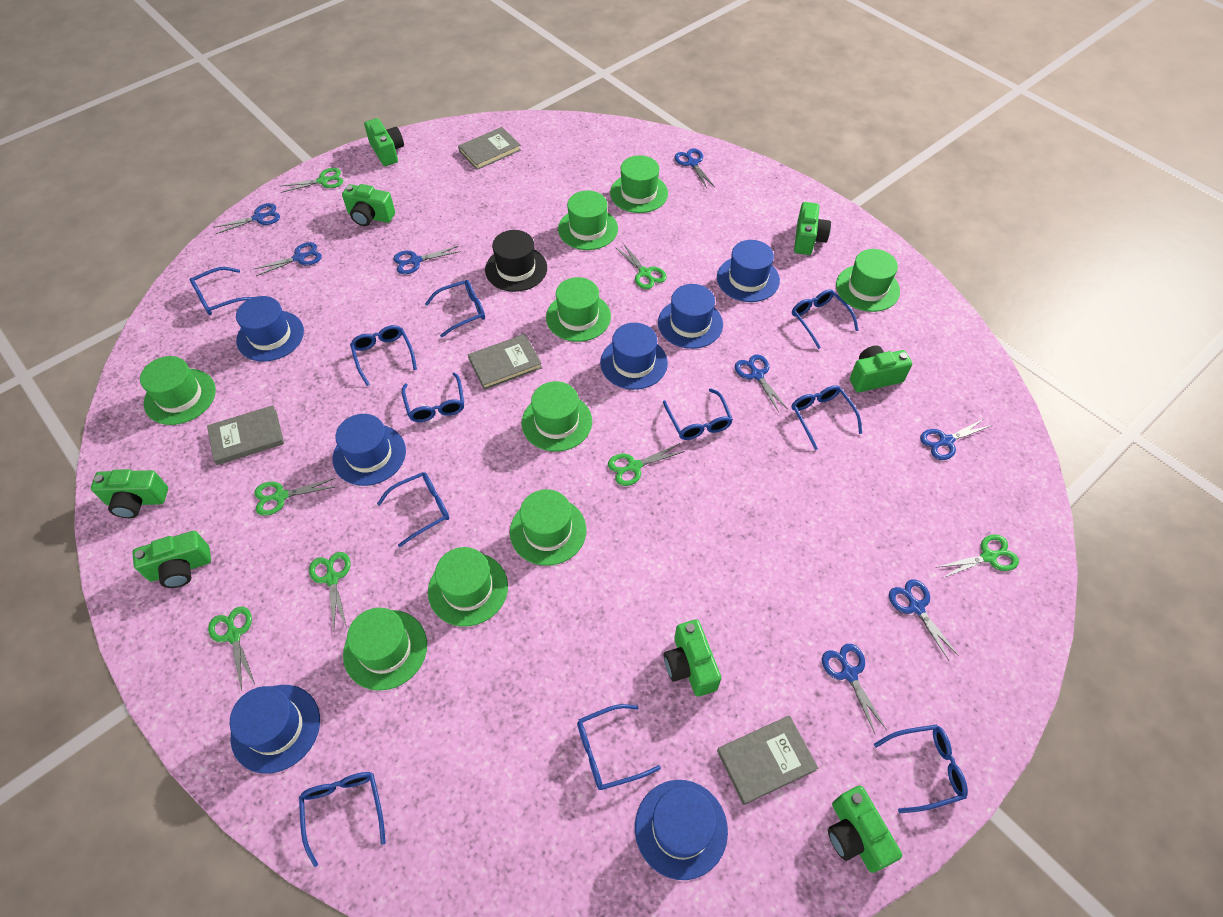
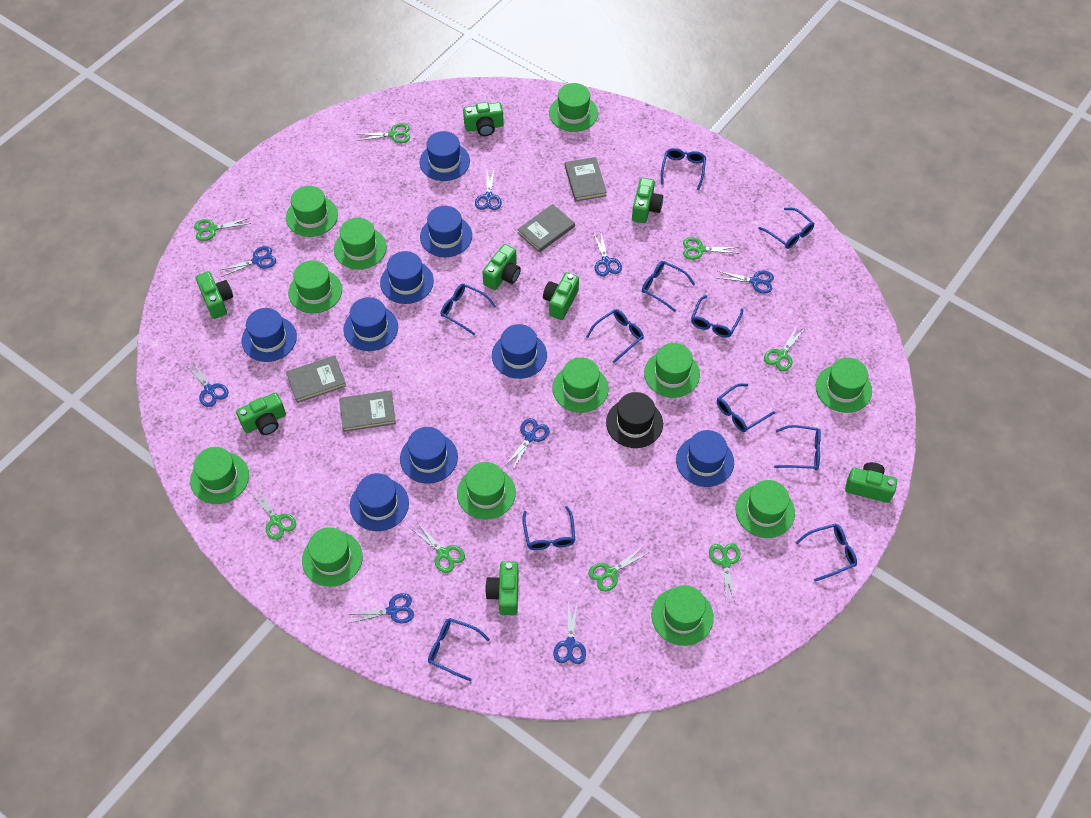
blue hat: [230,685,320,774] [236,296,304,362] [333,414,406,486] [600,323,668,390] [635,780,728,880] [658,284,723,349] [717,240,780,302] = 7 -> [242,308,297,362] [344,297,398,351] [350,473,409,531] [380,251,434,304] [400,427,458,484] [420,131,470,181] [420,206,472,257] [492,324,547,379] [676,430,734,487] = 9
green hat: [140,356,216,425] [343,608,427,691] [428,547,508,627] [510,489,587,566] [522,381,592,452] [546,277,611,342] [558,191,618,250] [610,155,668,213] [836,249,900,312] = 9 -> [190,447,249,504] [286,186,338,237] [288,260,342,313] [302,527,363,587] [334,218,387,270] [457,462,516,520] [549,83,598,132] [552,357,609,413] [644,343,700,398] [652,585,714,646] [736,480,795,538] [816,358,872,413] = 12
green scissors: [208,606,255,691] [254,478,335,516] [281,168,343,193] [309,552,350,630] [608,443,685,486] [615,243,667,289] [938,534,1019,578] = 7 -> [194,218,251,241] [250,488,296,540] [357,123,410,143] [410,522,465,573] [588,547,648,592] [683,237,739,260] [709,543,740,602] [764,326,805,371] = 8

